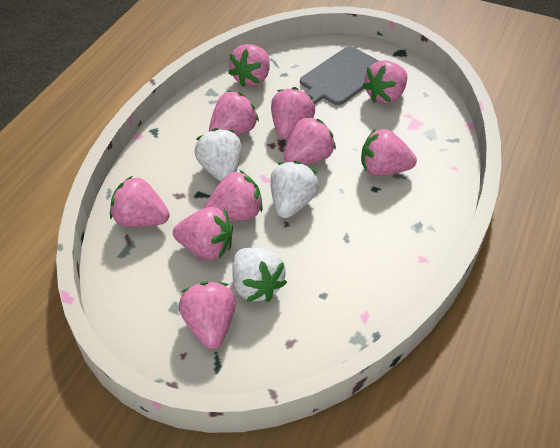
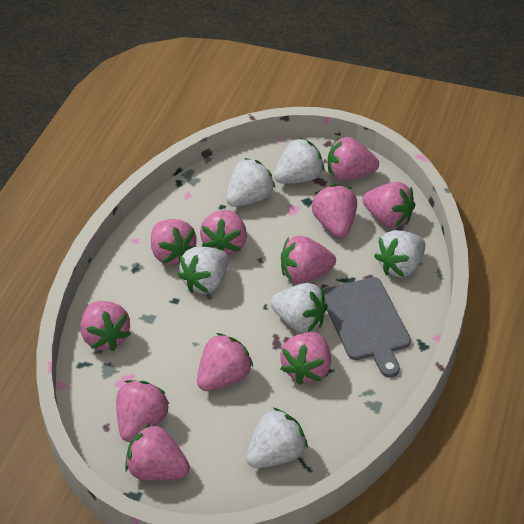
pink strawberry: [110,176,169,227] [173,207,233,260] [178,282,236,349] [204,170,263,221] [209,91,259,136] [228,44,270,87] [271,87,315,139] [284,116,336,165] [361,128,417,176] [362,61,407,104] = 10 -> [80,301,131,351] [116,380,169,442] [125,424,190,481] [151,219,197,265] [197,333,253,391] [200,210,247,255] [280,332,331,385] [281,236,336,284] [311,184,357,238] [328,137,379,181] [362,182,415,228] = 11
white strawberry: [194,128,242,181] [232,248,287,302] [270,161,319,218] = 3 -> [178,247,229,294] [226,158,276,207] [246,408,308,468] [270,283,328,333] [274,138,325,184] [374,230,425,277] = 6

